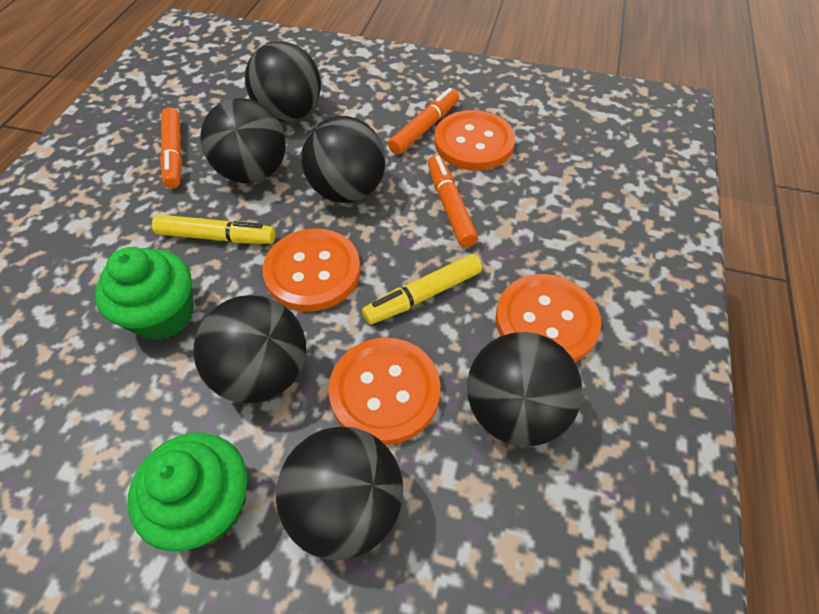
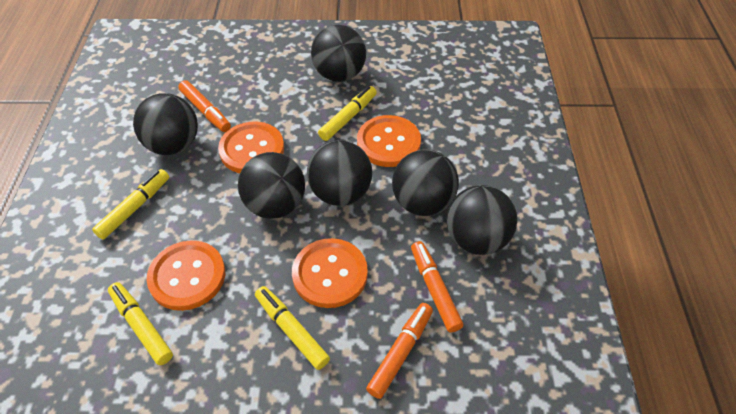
green cupcake: [95,247,194,340] [128,433,247,551] = 2 -> none = 0
yellow marker: [152,214,276,244] [362,254,482,325] = 2 -> [92,169,169,240] [108,282,173,365] [255,286,330,370] [318,86,377,141] = 4

